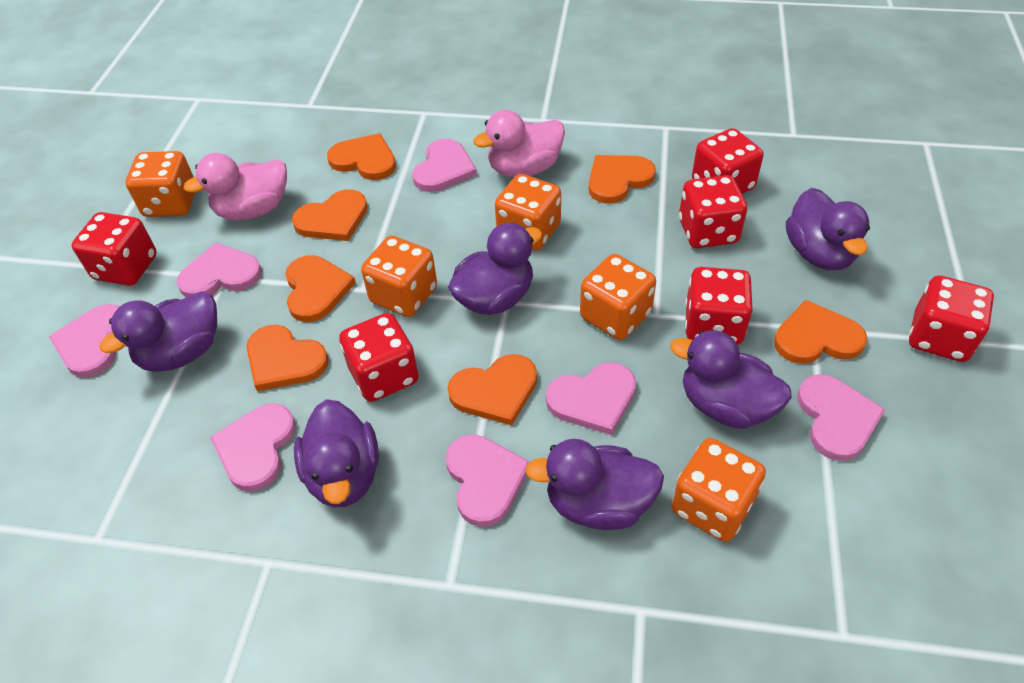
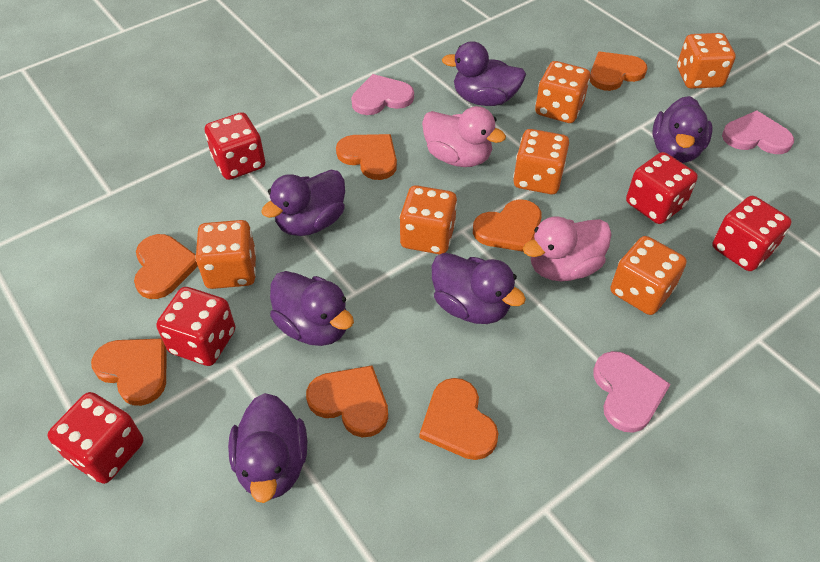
orange dice: [125,151,195,217] [361,236,437,317] [495,174,561,250] [580,254,656,340] [671,438,766,542] = 5 -> [195,220,256,289] [399,185,457,255] [513,129,569,194] [535,61,590,123] [610,236,687,315] [677,33,736,89] = 6
pink heart: [49,304,119,378] [177,243,262,297] [210,404,296,491] [412,139,477,192] [446,435,530,527] [546,362,636,435] [797,374,885,461] = 7 -> [351,74,414,115] [593,351,671,433] [722,110,794,154] = 3
red dice: [72,212,157,286] [339,313,419,402] [679,175,747,248] [685,267,753,345] [692,128,764,194] [909,275,994,362] = 6 -> [48,392,143,484] [156,287,235,366] [205,112,265,180] [626,152,698,224] [712,196,792,271] = 5

